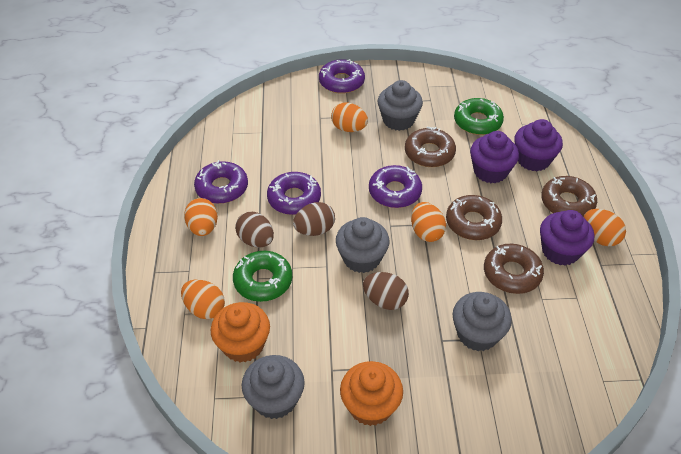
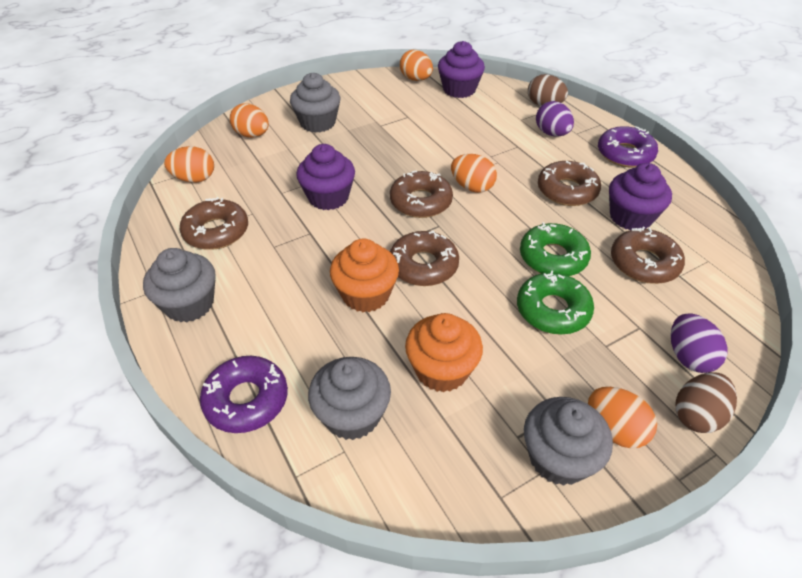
brown donut: [405,127,456,167] [446,195,502,240] [484,244,544,294] [541,176,597,217] = 4 -> [179,197,248,250] [390,170,453,218] [390,230,459,286] [538,161,601,206] [611,227,685,284] = 5
brown egg: [235,212,274,247] [293,202,335,236] [363,272,409,310] = 3 -> [528,74,568,106] [676,372,737,433] = 2
purple donut: [194,160,248,204] [267,172,321,215] [319,59,365,94] [369,165,422,208] = 4 -> [200,356,288,433] [598,126,658,167] = 2
purple egg: none = 0 -> [536,101,574,137] [671,313,728,373] = 2

